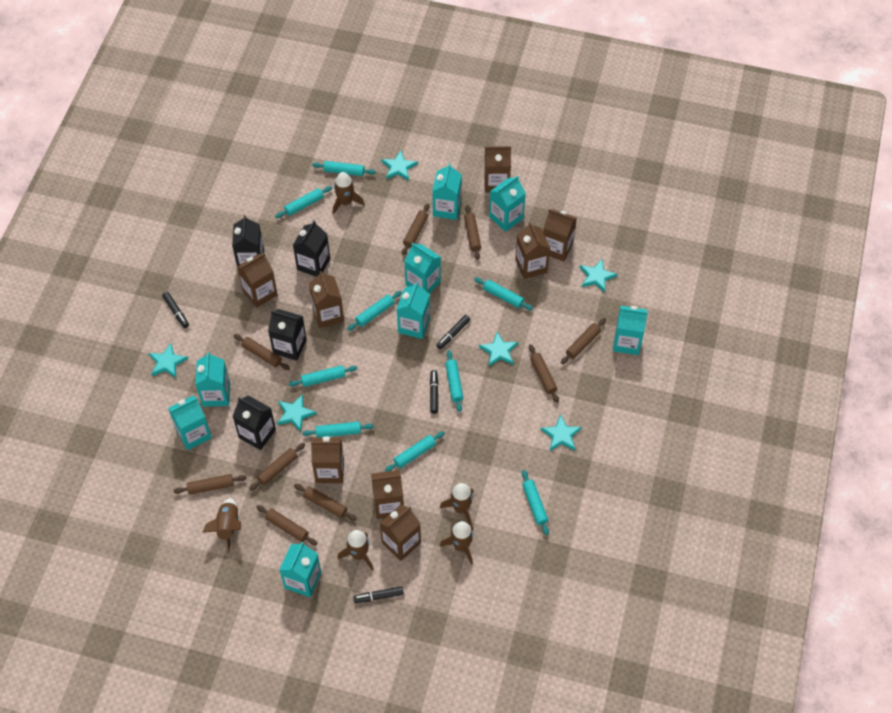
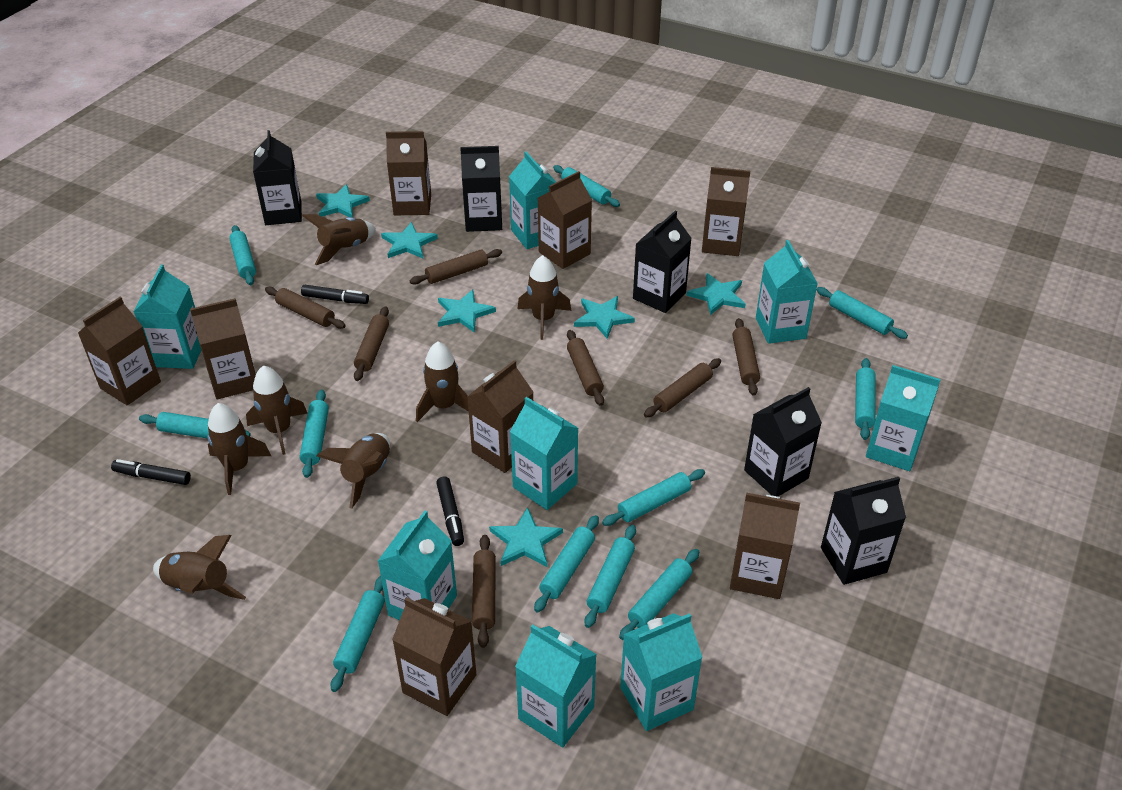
black carton: [232,215,264,269] [232,395,276,450] [268,309,307,361] [293,220,330,277] = 4 -> [253,130,302,225] [460,146,502,232] [633,211,692,313] [744,387,822,497] [821,477,906,585] = 5
black marker: [162,292,189,328] [353,586,404,603] [430,370,438,414] [436,315,470,349] = 4 -> [111,459,191,485] [301,285,369,304] [436,476,464,546] = 3
brown rocket: [202,498,241,554] [333,172,365,215] [337,530,374,571] [440,483,474,526] [440,521,474,565] = 5 -> [153,535,246,600] [207,403,271,495] [246,365,307,455] [302,214,376,265] [317,433,390,508] [416,341,469,422] [517,255,571,340] = 7
brown rolling pin: [174,474,247,495] [234,334,290,370] [249,443,305,491] [256,505,317,545] [294,484,357,521] [402,203,430,255] [464,205,481,260] [529,345,559,403] [561,318,606,364] = 9 -> [265,287,346,329] [354,306,389,381] [410,249,502,285] [472,535,496,648] [567,330,604,406] [644,358,721,417] [732,318,760,396] = 7
turquoise rolling pin: [275,186,332,218] [289,365,357,387] [302,422,374,437] [312,161,376,176] [348,291,402,331] [385,431,445,472] [445,350,463,412] [474,277,533,310] [522,470,549,536] = 9 -> [139,412,251,439] [229,225,256,285] [300,389,329,478] [331,576,385,692] [534,515,599,613] [553,165,620,207] [585,525,636,628] [602,469,705,526] [619,549,700,640] [817,287,908,339] [855,358,876,440] = 11

